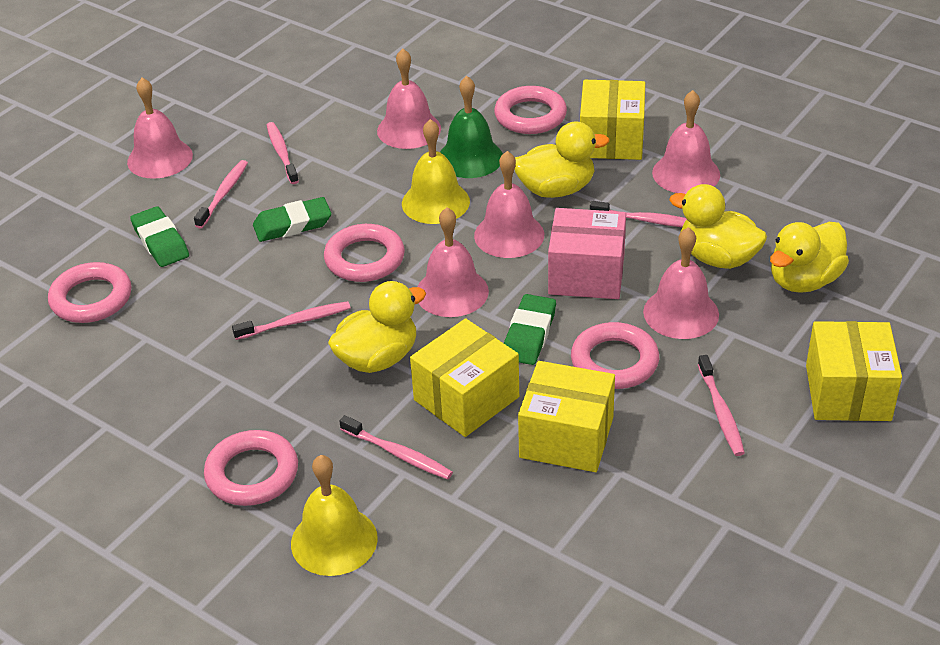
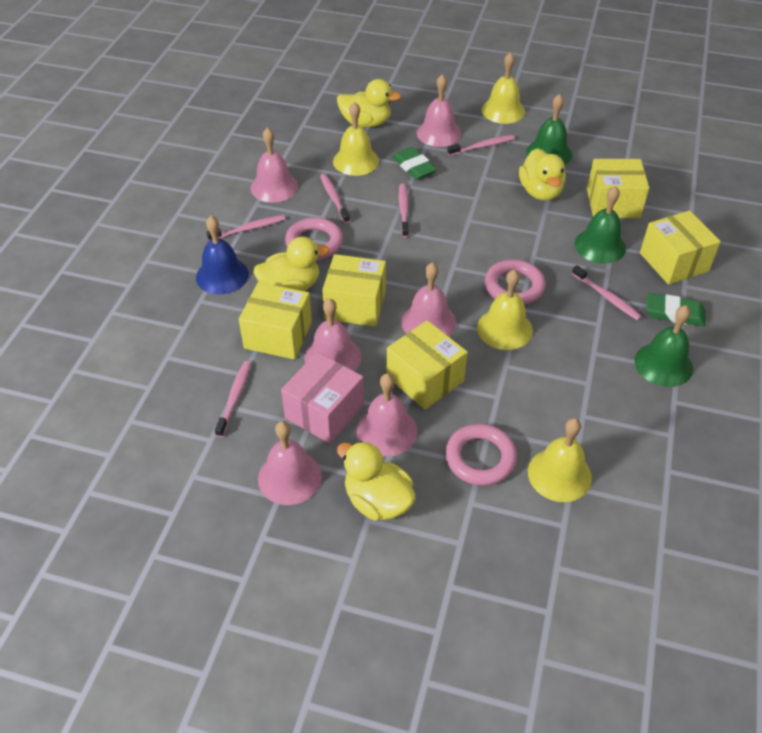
blue bell: none = 0 -> [196,216,249,294] = 1
green bell: [440,76,503,178] = 1 -> [526,94,572,165] [575,186,626,264] [635,305,693,387] = 3
green eraser: [130,206,189,267] [253,197,331,242] [504,294,556,365] = 3 -> [392,147,437,180] [646,293,706,326] = 2
pink ring: [48,262,131,323] [204,430,298,506] [324,224,405,282] [494,86,567,134] [571,322,659,389] = 5 -> [285,218,343,260] [445,424,517,486] [484,260,545,305] = 3
yellow bell: [291,455,378,576] [402,119,470,224] = 2 -> [333,102,379,176] [477,269,533,350] [482,52,525,124] [528,418,592,502] = 4
yellow box: [410,318,519,437] [518,361,615,472] [580,80,645,160] [806,321,902,421] = 4 -> [239,282,312,359] [322,254,386,327] [387,320,467,409] [587,159,649,218] [640,211,721,285] = 5

